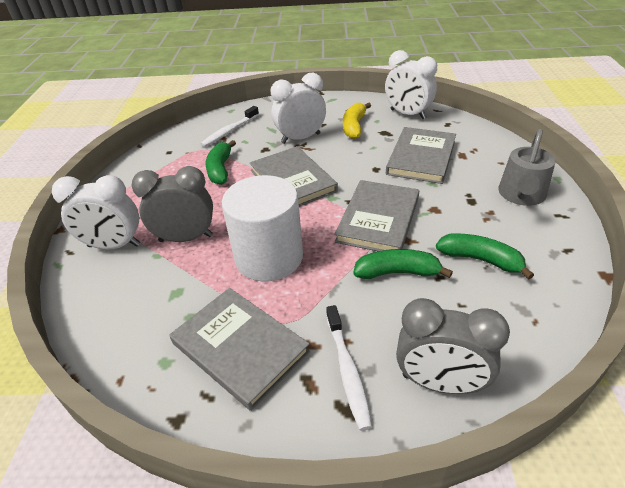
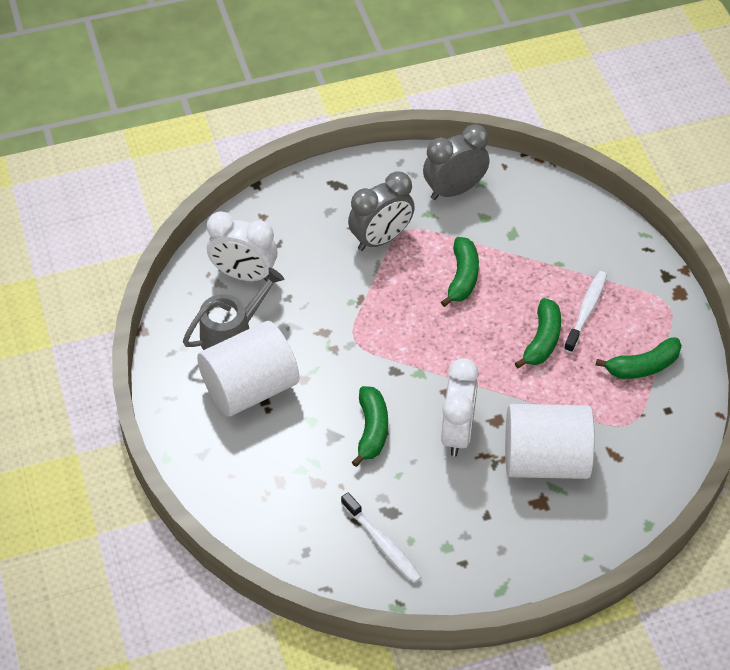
green banana: [205,140,236,185] [353,249,453,279] [436,233,534,280] = 3 -> [352,386,388,467] [441,237,479,307] [515,298,561,368] [596,337,682,379] = 4
grey book: [170,288,310,411] [250,146,338,207] [334,180,419,251] [386,127,456,184] = 4 -> none = 0
white clock: [52,175,140,250] [271,72,326,144] [385,50,437,119] = 3 -> [207,212,278,281] [441,358,479,456] = 2
white cylinder: [222,175,303,281] = 1 -> [197,321,299,417] [505,404,595,479] = 2
yellow banana: [343,102,371,139] = 1 -> none = 0

